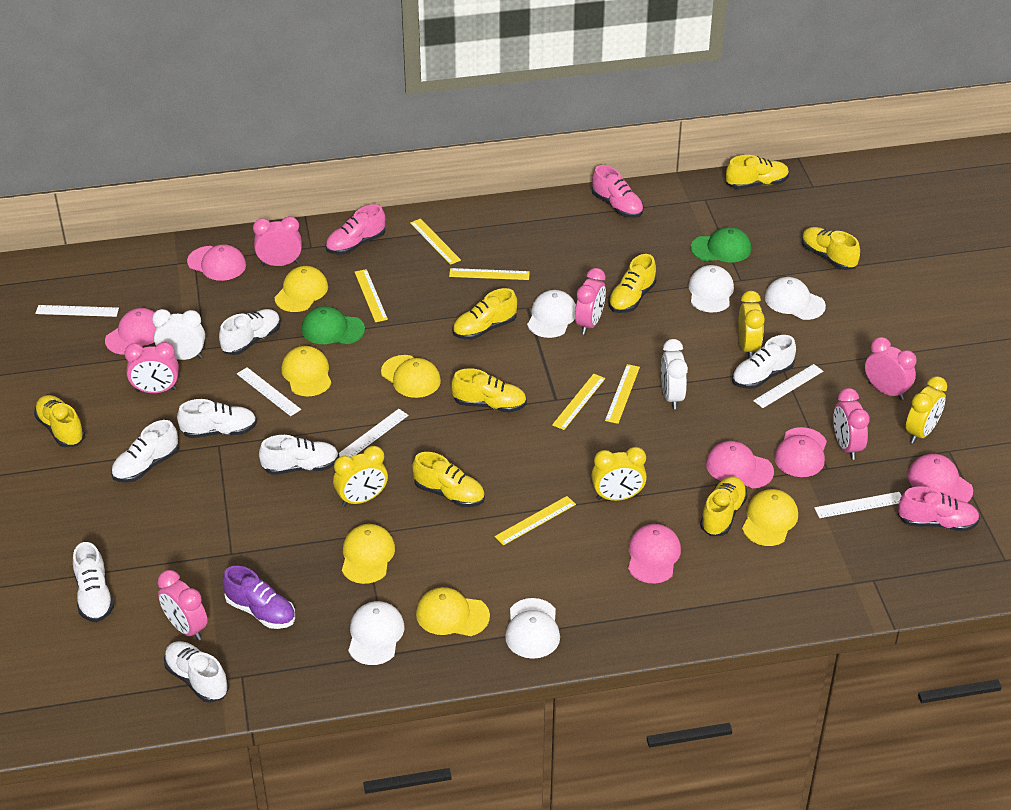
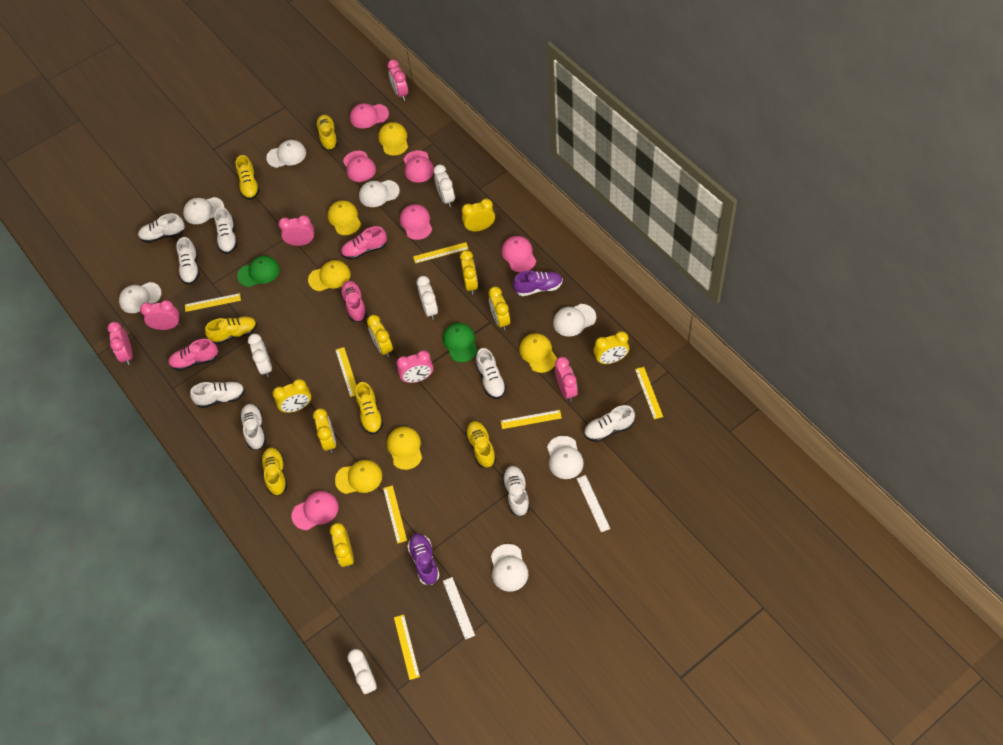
purple shoe: [223,566,295,629] = 1 -> [407,533,440,585] [513,271,563,296] = 2
white cap: [348,601,405,665] [505,598,560,659] [527,290,576,338] [688,265,734,312] [765,277,826,320] = 5 -> [119,282,162,313] [183,197,224,224] [266,140,306,168] [359,180,400,207] [491,544,528,592] [547,436,584,479] [553,304,596,337] = 7
white clock: [152,309,205,360] [661,339,688,409] = 2 -> [248,334,272,377] [348,649,377,694] [417,276,438,320] [434,165,455,207] = 4
white ruler: [35,305,119,317] [237,367,301,416] [338,409,409,457] [753,364,823,408] [814,492,902,518] = 5 -> [443,577,475,640] [577,475,610,532] = 2
white shoe: [73,542,114,622] [111,420,179,483] [164,641,229,703] [177,399,257,438] [219,309,281,355] [259,435,339,475] [732,335,796,389] = 7 -> [138,213,185,243] [176,237,200,285] [190,381,245,408] [214,207,238,254] [240,404,266,450] [476,348,507,399] [502,466,530,516] [584,405,635,442] = 8
yellow clock: [333,446,388,506] [591,447,647,501] [738,291,765,358] [906,376,947,444] = 4 -> [272,379,311,413] [313,408,336,453] [330,523,354,568] [367,315,393,357] [460,250,478,295] [462,199,495,232] [488,287,510,330] [593,331,629,364] = 8
yellow ruler: [355,269,388,322] [410,219,461,265] [449,268,530,280] [495,496,576,546] [552,374,605,430] [605,364,640,424] = 6 -> [185,293,241,312] [336,347,357,397] [383,485,407,544] [394,615,420,680] [413,242,469,263] [501,410,562,429] [635,367,663,419] = 7
yellow shoe: [34,395,85,447] [412,452,485,507] [451,368,527,413] [453,288,517,340] [608,254,656,313] [700,476,748,536] [726,155,789,189] [802,227,860,270] = 8 -> [205,317,257,345] [236,155,260,200] [261,447,287,496] [316,115,338,150] [355,382,384,434] [465,421,496,468] = 6

